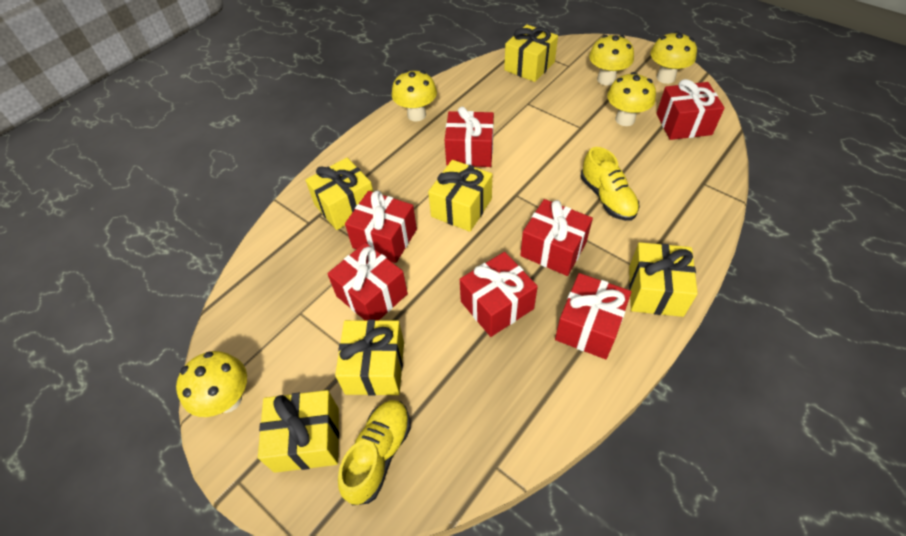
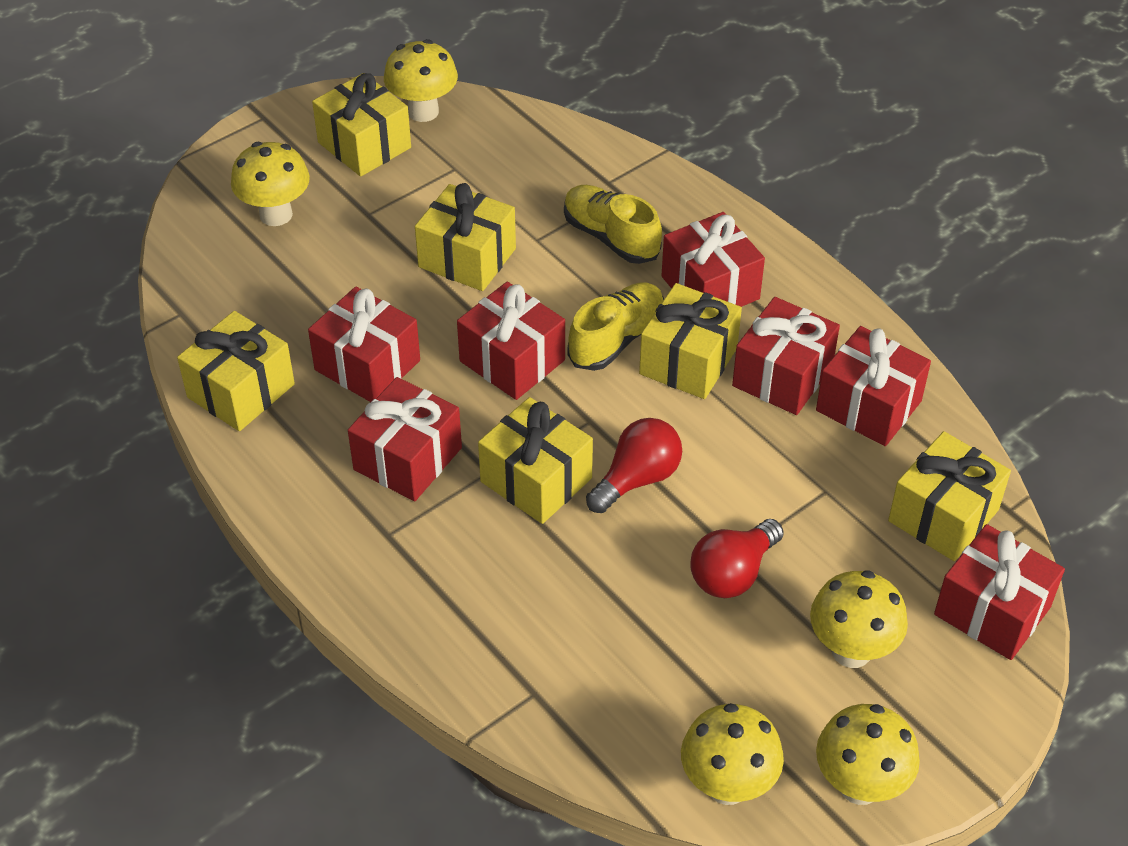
red light bulb: none = 0 -> [586,418,682,513] [690,519,784,598] = 2

